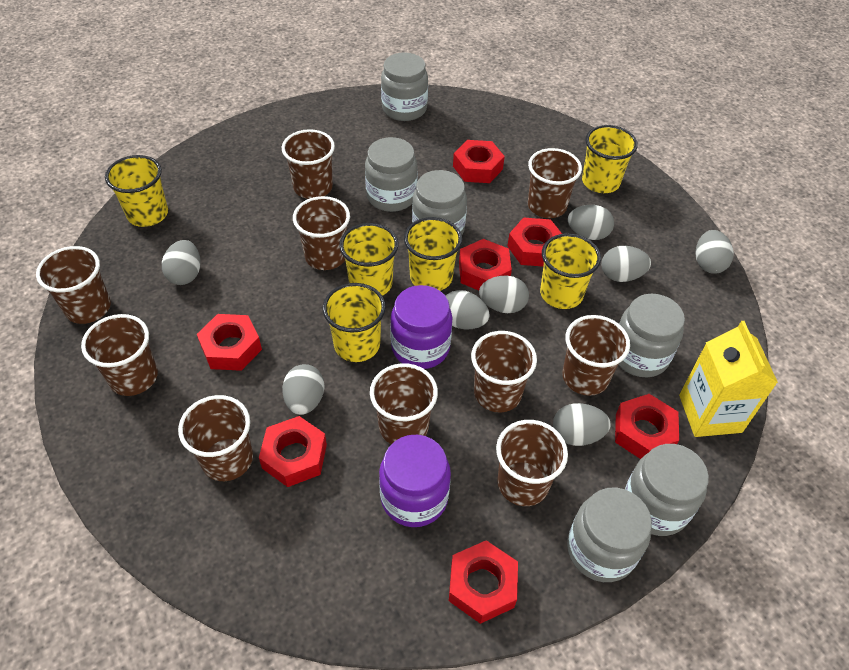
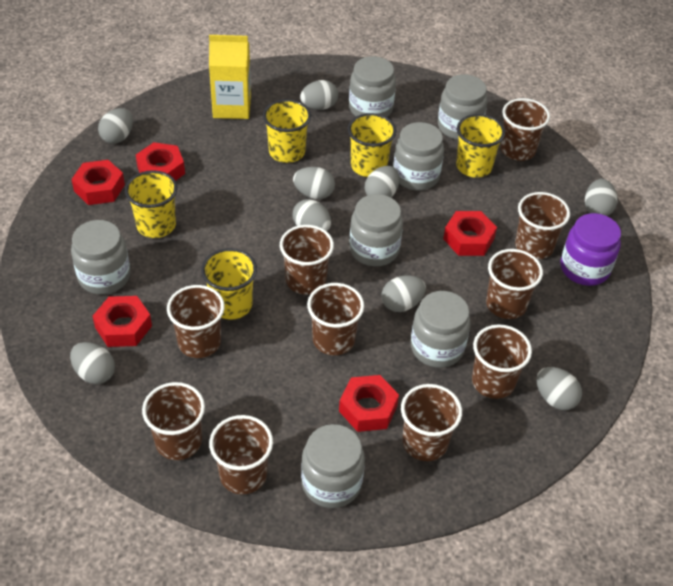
grey egg: [162,240,200,285] [282,364,325,415] [446,290,490,330] [479,276,529,313] [553,403,611,446] [568,205,614,240] [602,246,651,282] [696,230,734,274] = 8 -> [70,342,115,384] [98,108,133,144] [293,167,335,199] [293,199,331,231] [300,80,338,110] [365,166,400,197] [382,275,426,312] [536,367,582,410] [585,179,618,216] = 9
grey jar: [365,137,418,212] [381,52,428,121] [412,170,467,235] [567,487,652,582] [618,294,685,377] [625,444,709,536] = 6 -> [71,220,130,294] [301,424,365,508] [349,56,396,117] [349,194,403,266] [393,122,444,190] [411,291,471,368] [438,74,488,140] = 7
purple jar: [379,435,451,527] [390,285,453,369] = 2 -> [561,213,621,286] = 1
red nut: [197,314,262,371] [259,416,327,487] [449,540,518,624] [453,140,505,183] [459,239,512,291] [507,217,562,267] [615,394,679,459] = 7 -> [71,160,125,205] [92,296,152,347] [136,142,185,181] [339,375,399,432] [443,211,497,256] = 5
yellow cup: [105,155,168,227] [323,283,386,362] [339,223,398,296] [404,217,462,291] [540,233,601,309] [582,125,638,193] = 6 -> [125,170,177,238] [201,248,257,320] [263,99,311,163] [348,113,396,177] [456,114,505,178] = 5

